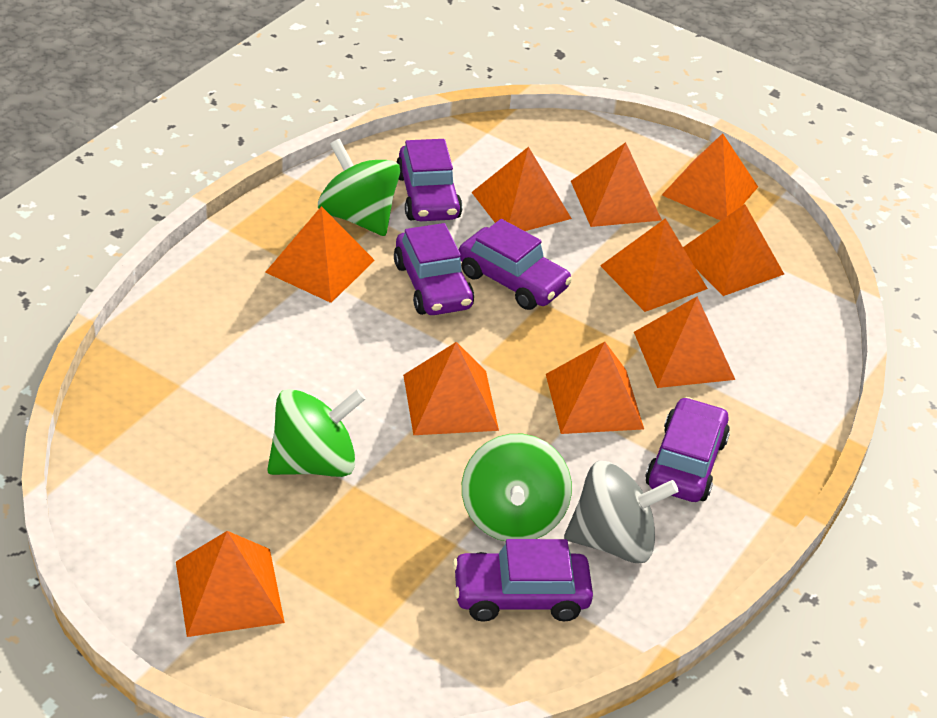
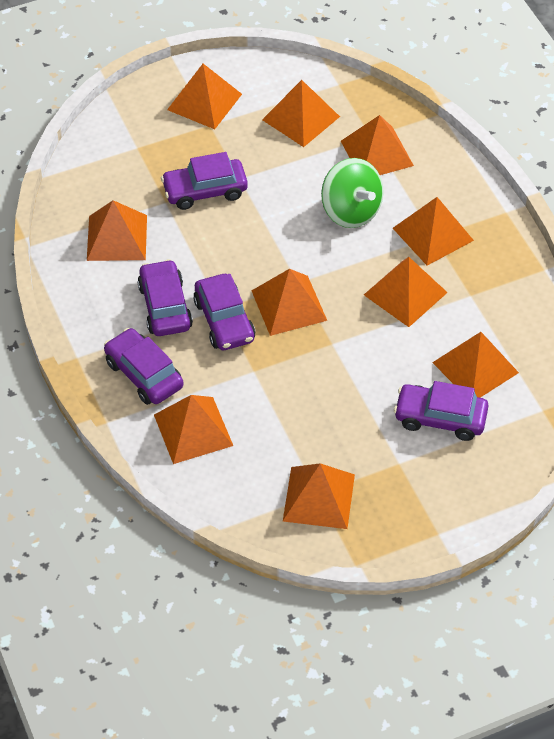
green spinning top: [267,389,366,477] [318,139,400,236] [462,434,572,541] = 3 -> [321,158,384,228] = 1
grey spinning top: [564,461,678,563] = 1 -> none = 0

